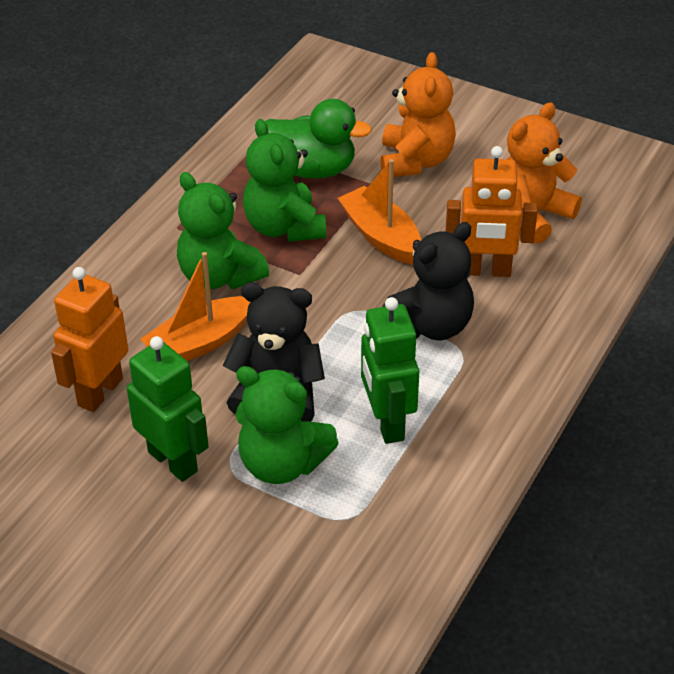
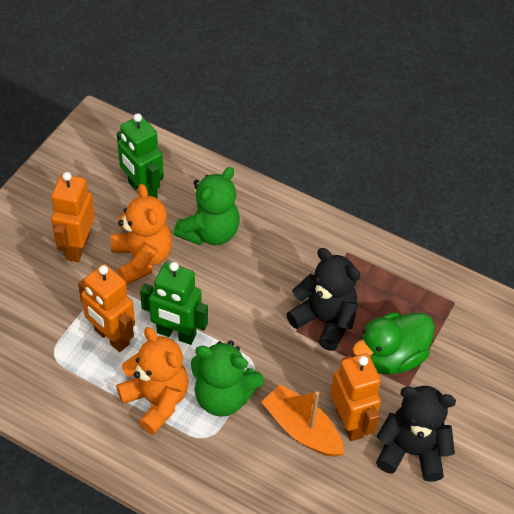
green teddy bear: [177,172,269,289] [235,366,339,484] [243,119,326,242] = 3 -> [174,167,240,245] [191,340,264,417] = 2
orange boat: [141,252,250,361] [338,159,421,265] = 2 -> [261,384,344,457] = 1
orange robot: [51,267,129,412] [445,146,538,277] = 2 -> [51,172,95,262] [78,264,135,352] [331,353,381,441] = 3

